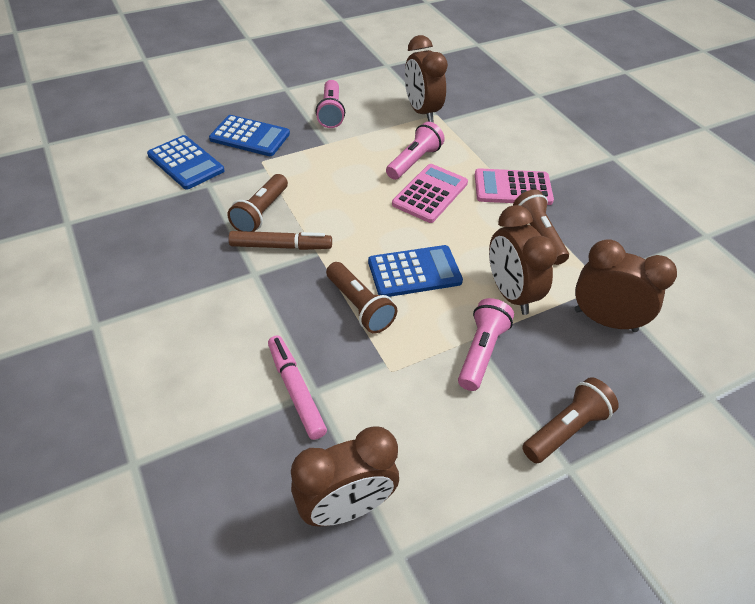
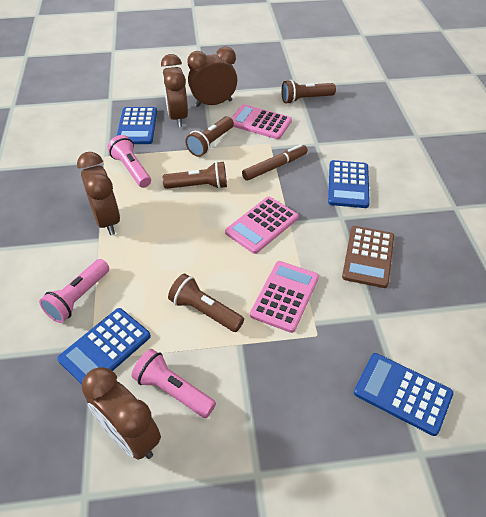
blue calculator: [147,135,224,190] [209,115,290,156] [368,245,463,297] = 3 -> [57,308,151,384] [117,107,157,144] [328,160,370,208] [354,353,454,436] = 4
brown calculator: none = 0 -> [342,226,394,288] = 1
pink calculator: [392,164,468,223] [475,168,554,205] = 2 -> [225,197,298,254] [231,104,292,139] [250,261,319,333] = 3
pink marker: [268,335,327,440] = 1 -> none = 0

